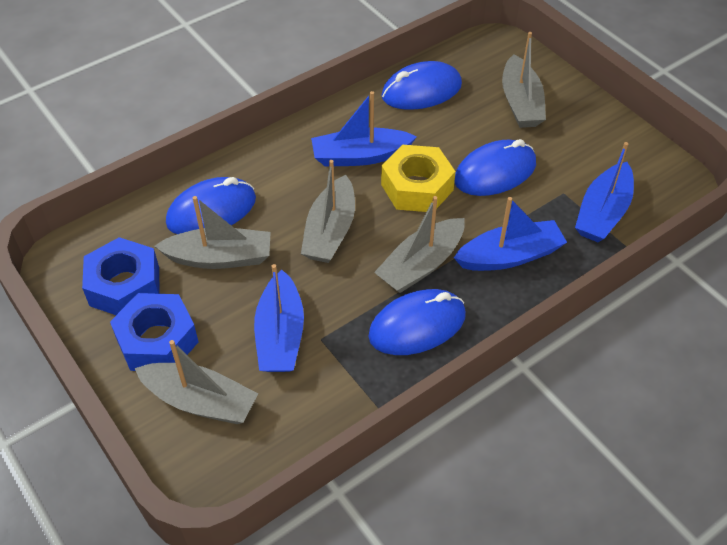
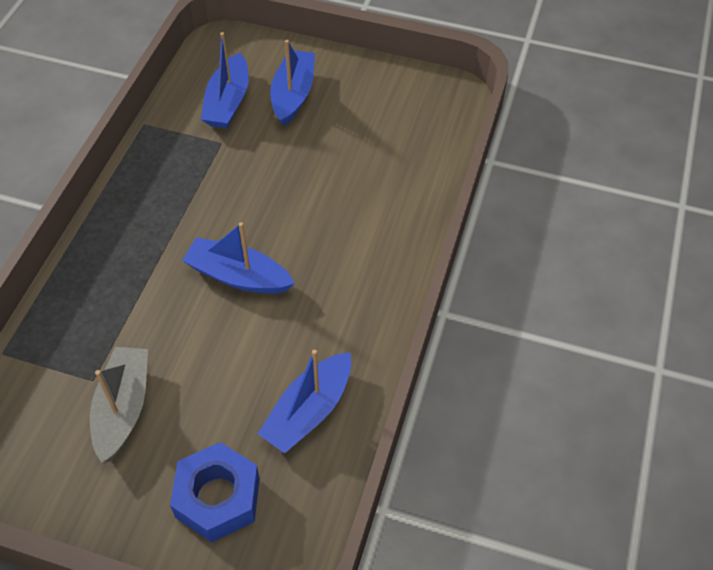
blue mouse: [166,177,256,234] [368,289,466,355] [381,61,462,110] [454,139,536,196] = 4 -> none = 0
blue nut: [82,237,160,315] [110,293,199,371] = 2 -> [170,442,260,542] = 1
grey boat: [135,340,258,424] [155,196,271,269] [301,160,355,263] [374,196,465,293] [502,32,546,128] = 5 -> [90,347,148,463] = 1
yellow nut: [381,145,456,212] = 1 -> none = 0

